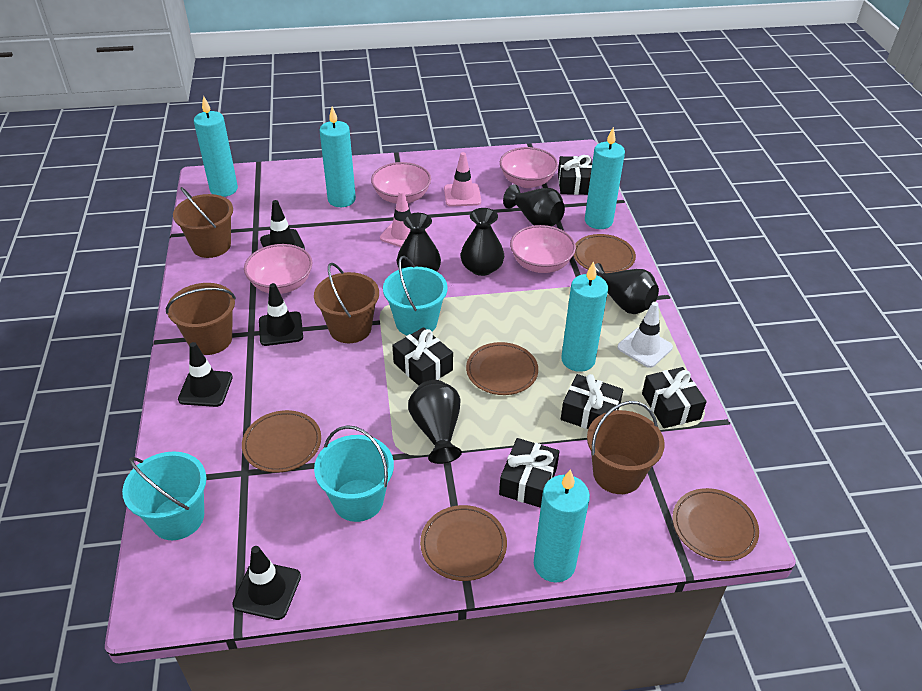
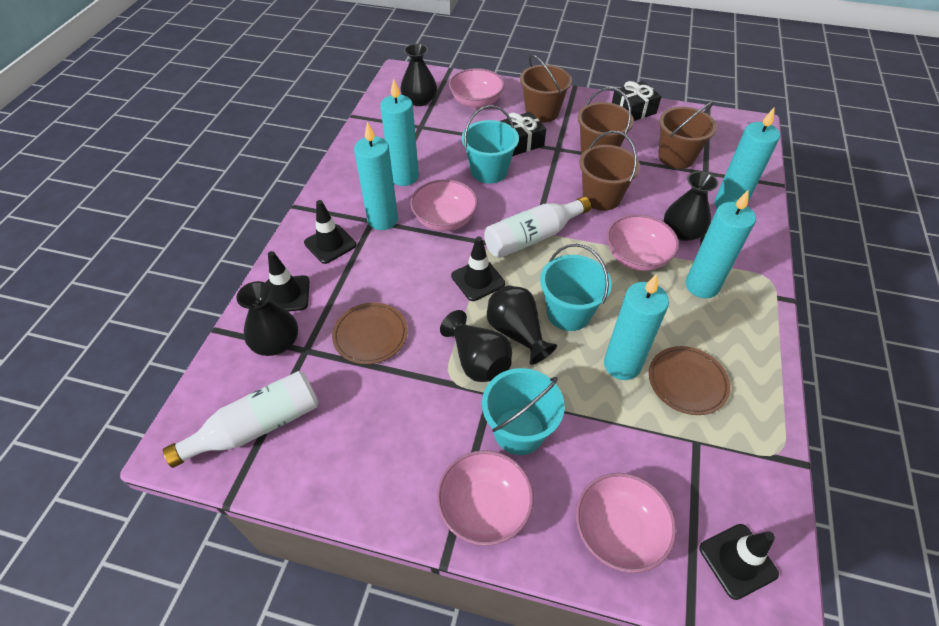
black gift: [393,327,453,386] [499,438,560,508] [558,155,592,195] [561,374,623,429] [642,367,707,428] = 5 -> [501,112,546,156] [612,81,661,121] = 2
brown plate: [242,410,321,473] [420,505,507,581] [466,342,538,395] [573,234,636,273] [672,488,759,561] = 5 -> [332,302,408,364] [649,346,730,415] = 2
pink bowl: [244,244,312,294] [371,162,431,204] [500,147,558,188] [510,225,576,273] = 4 -> [410,179,478,231] [437,450,534,546] [449,68,504,109] [576,473,676,573] [607,214,679,271] = 5
pink traffic cone: [380,190,427,247] [444,152,481,207] = 2 -> none = 0
white bottle: none = 0 -> [163,371,319,468] [484,196,591,258] = 2
white traffic cone: [618,302,673,368] = 1 -> none = 0

